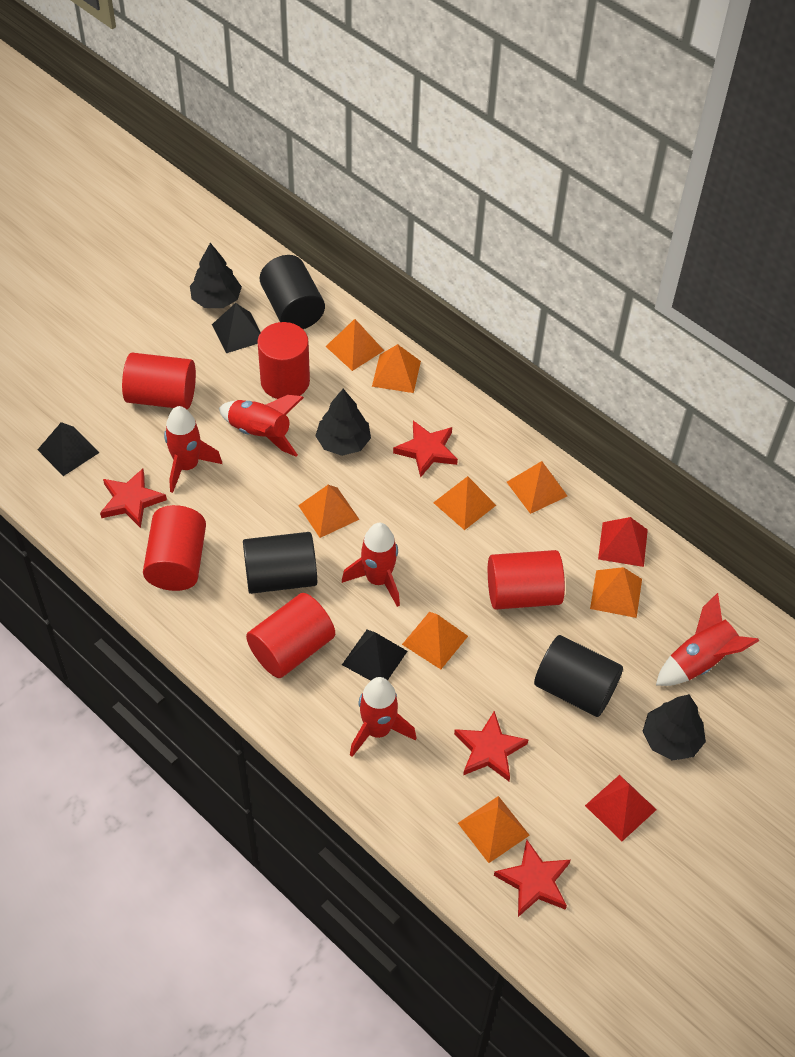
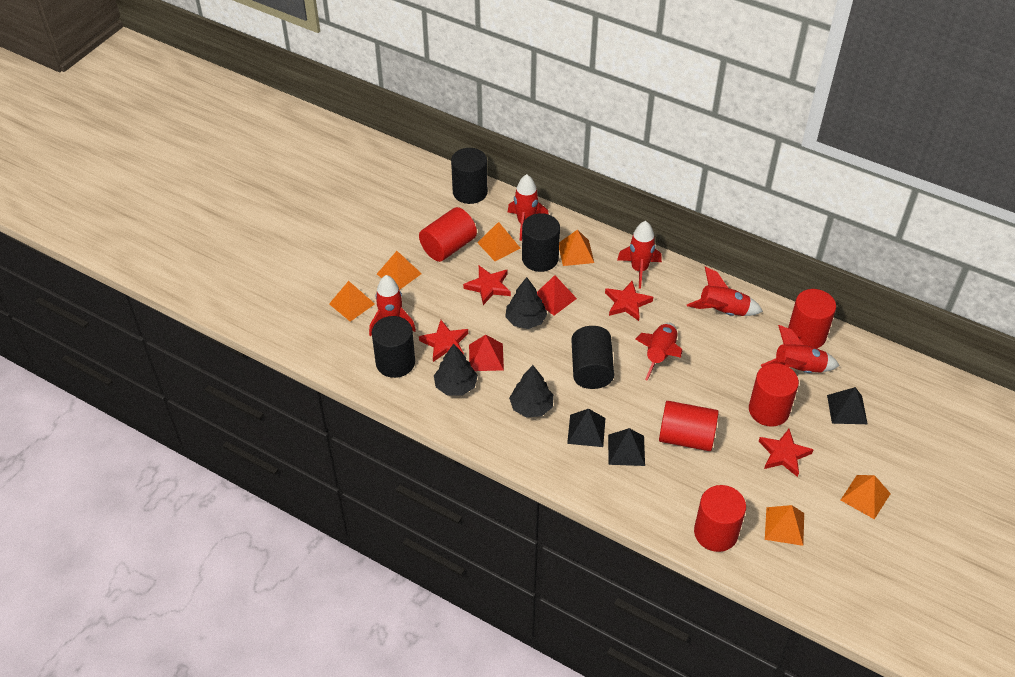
black cylinder: [243,532,317,594] [260,255,325,329] [534,635,623,717] = 3 -> [372,316,415,378] [451,148,488,204] [522,213,560,272] [571,326,614,389] = 4
orange pyramid: [298,485,360,538] [326,319,384,371] [372,344,421,393] [402,612,468,669] [433,476,496,530] [458,796,530,863] [507,461,567,514] [590,567,642,618] = 8 -> [329,281,375,321] [377,251,422,290] [477,222,521,261] [559,229,594,266] [765,505,804,546] [841,475,891,519] = 6
red rocket: [164,406,222,493] [219,395,304,456] [342,523,400,607] [350,677,416,757] [656,593,759,686] = 5 -> [369,275,416,336] [507,174,549,241] [617,221,662,289] [636,323,682,380] [687,266,763,316] [761,325,840,373] = 6

